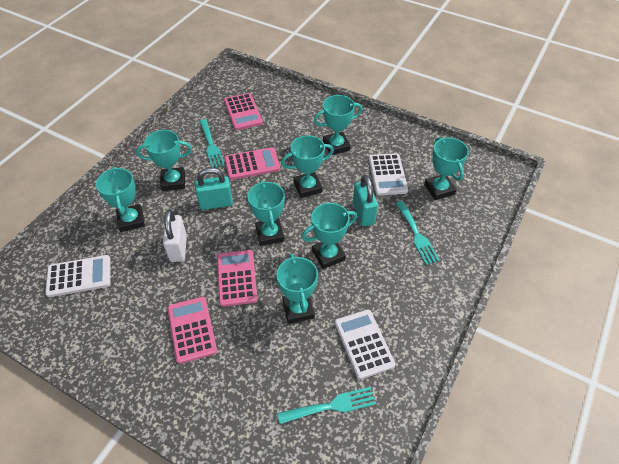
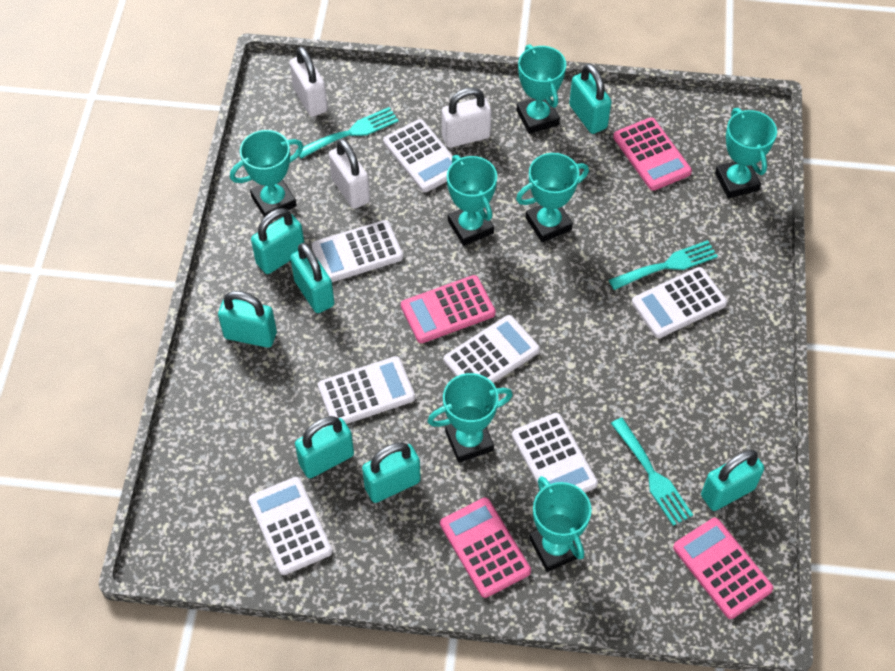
turquoise padlock: [195,168,233,210] [353,175,378,226] = 2 -> [218,291,277,348] [251,208,304,274] [290,243,334,313] [295,416,354,478] [362,442,421,503] [569,64,612,134] [701,450,764,511] = 7
turquoise trophy: [96,167,145,232] [136,130,192,191] [248,180,285,246] [276,254,318,324] [281,135,334,198] [302,203,357,269] [314,95,362,155] [424,137,469,200] = 8 -> [230,130,304,217] [427,373,513,463] [447,155,497,246] [516,153,589,243] [517,45,566,134] [529,476,592,572] [715,108,777,198] = 7
white calculator: [45,255,111,297] [335,310,395,380] [369,153,408,195] = 3 -> [249,477,332,575] [311,220,403,282] [318,356,415,424] [383,119,453,192] [444,315,540,383] [512,413,598,493] [632,267,727,338] = 7
white padlock: [163,210,187,262] = 1 -> [290,47,328,117] [329,138,370,209] [442,87,491,148] = 3

